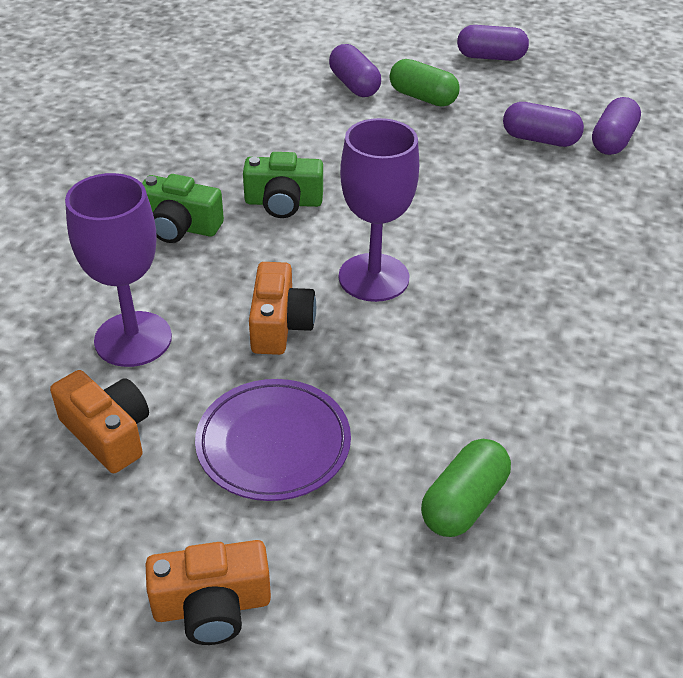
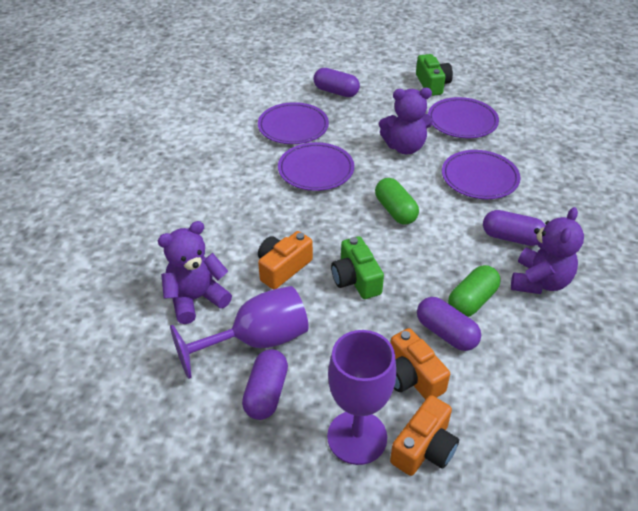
purple plate: [195,379,351,501] = 1 -> [258,102,329,144] [278,142,354,191] [428,97,499,138] [442,150,520,199] = 4
purple teddy bear: none = 0 -> [158,221,232,324] [379,88,433,154] [511,207,584,294] = 3

